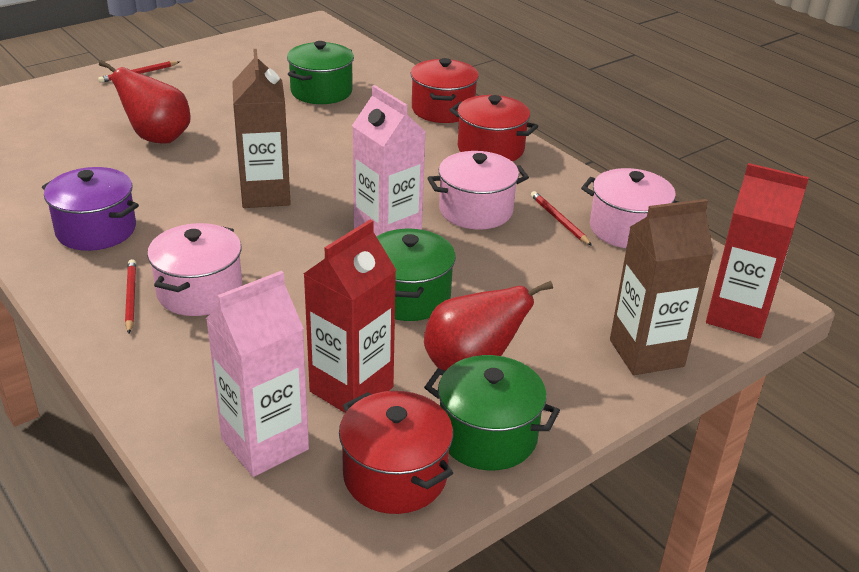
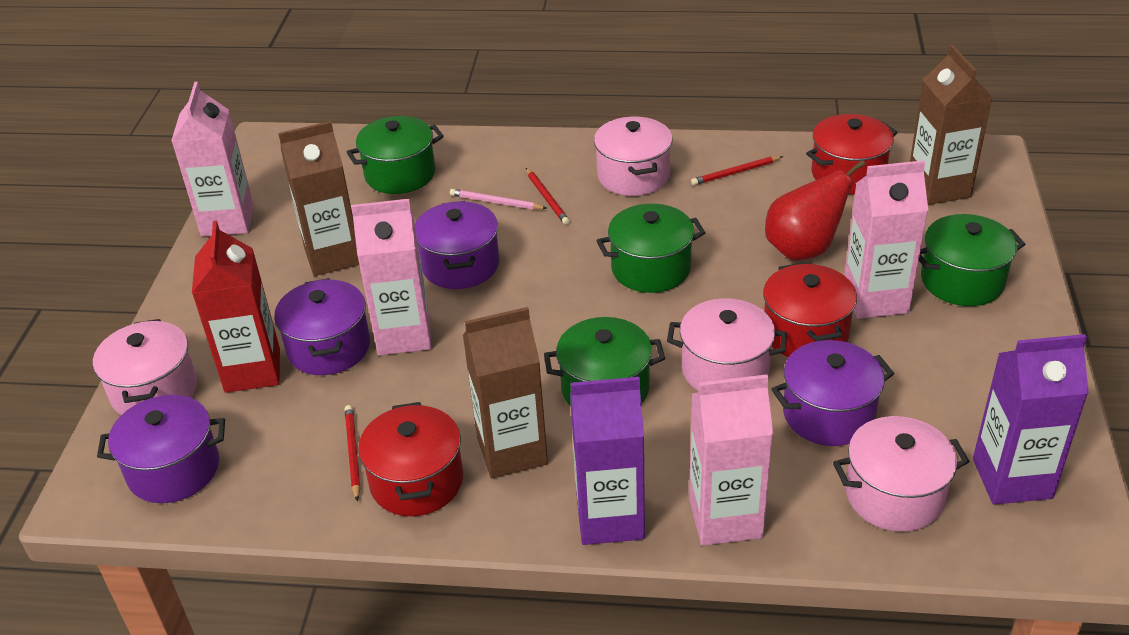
brown carton: [232,49,291,208] [610,199,714,375] = 2 -> [278,121,359,276] [463,307,548,479] [910,45,993,205] = 3
green pot: [287,41,354,104] [376,229,456,321] [424,355,560,470] = 3 -> [347,116,444,194] [544,317,665,406] [597,204,705,293] [919,214,1026,306] = 4
pink carton: [206,271,309,477] [352,85,426,236] = 2 -> [171,82,254,237] [351,199,431,356] [689,374,773,546] [844,160,928,319] = 4
pink pencil: none = 0 -> [450,189,547,210] = 1
pink pot: [147,223,242,316] [427,151,529,230] [581,168,679,248] = 3 -> [93,319,197,415] [594,117,672,196] [667,298,787,391] [833,416,970,532] = 4
purple carton: none = 0 -> [570,377,645,545] [973,334,1089,504] = 2
purple pot: [42,167,139,251] = 1 -> [97,395,225,503] [274,278,370,375] [415,201,499,289] [772,340,894,446] = 4
red carton: [303,219,396,413] [706,163,809,339] = 2 -> [192,221,280,393] = 1
red pear: [99,60,190,144] [424,281,553,371] = 2 -> [765,160,866,261] = 1

